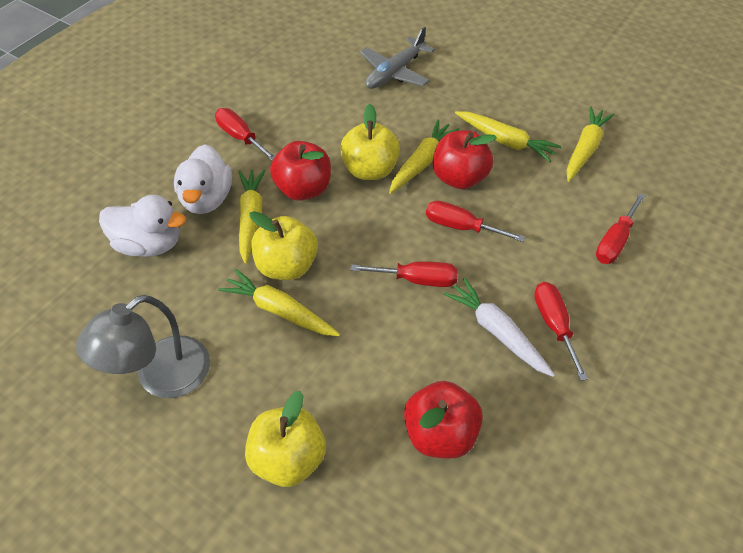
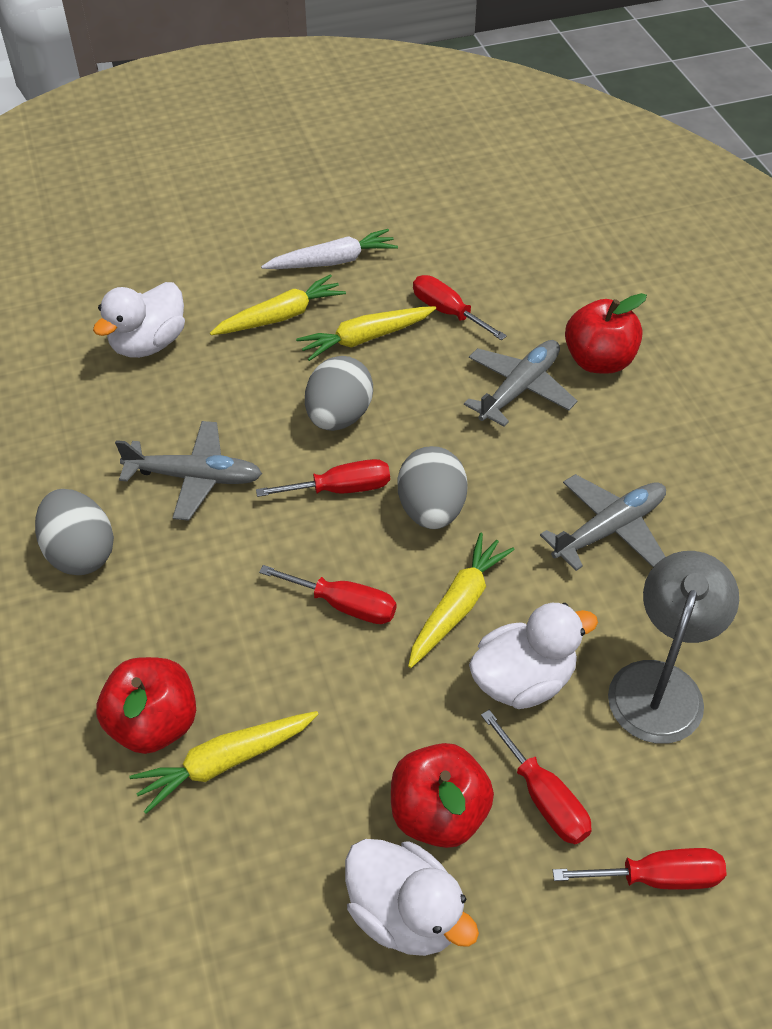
grey egg: none = 0 -> [35,489,114,575] [305,356,373,431] [398,446,468,529] = 3
grey plane: [360,27,435,89] = 1 -> [115,421,262,521] [464,340,577,427] [540,474,666,571] = 3
white duck: [99,195,186,257] [174,144,232,214] = 2 -> [93,282,185,358] [345,839,479,956] [469,603,598,709] = 3
yellow apple: [245,391,326,487] [250,211,318,280] [340,104,400,180] = 3 -> none = 0
yellow carrot: [218,269,340,336] [238,169,266,264] [389,119,460,194] [455,111,561,162] [566,106,615,182] = 5 -> [129,711,318,814] [210,274,346,335] [296,306,436,361] [408,532,515,668] = 4

